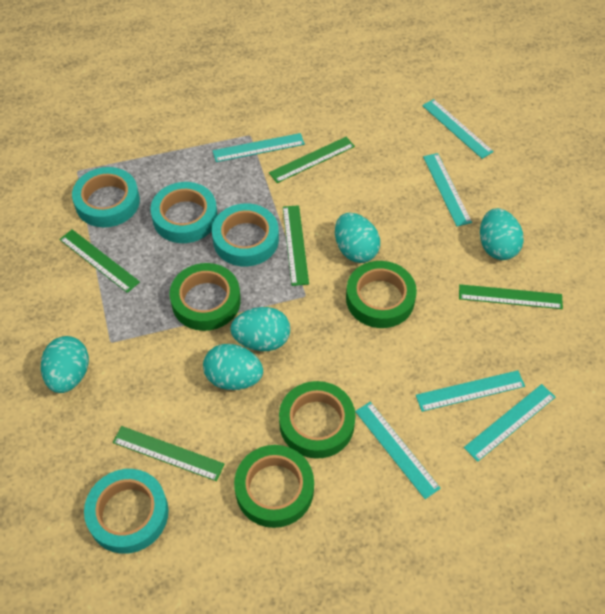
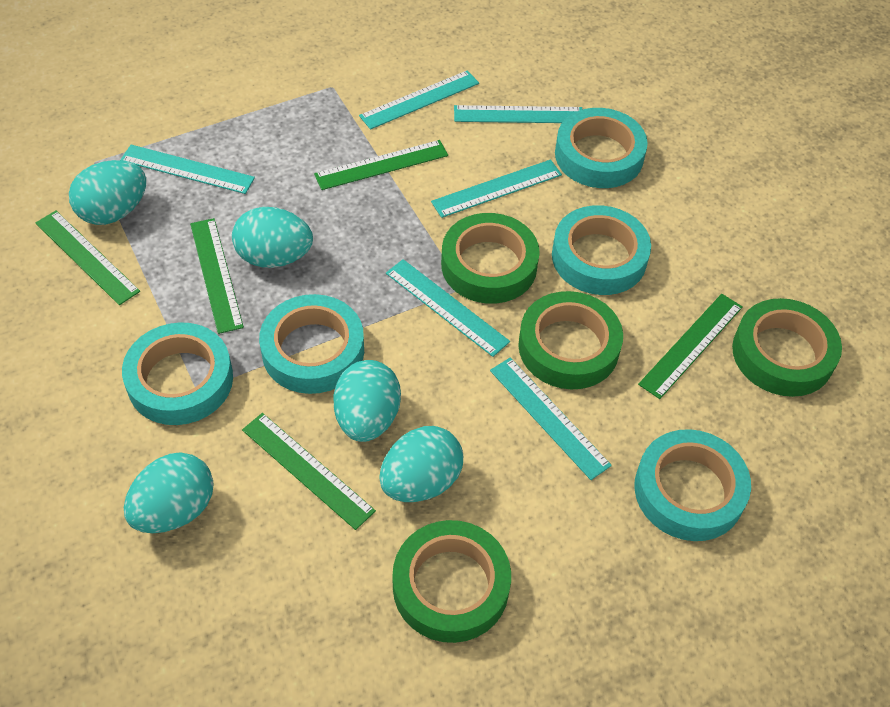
turquoise tape: [72,167,140,227] [84,469,169,554] [150,182,218,243] [212,203,279,267] = 4 -> [122,322,233,425] [259,294,364,394] [552,205,651,295] [555,108,648,188] [634,429,751,541] = 5

